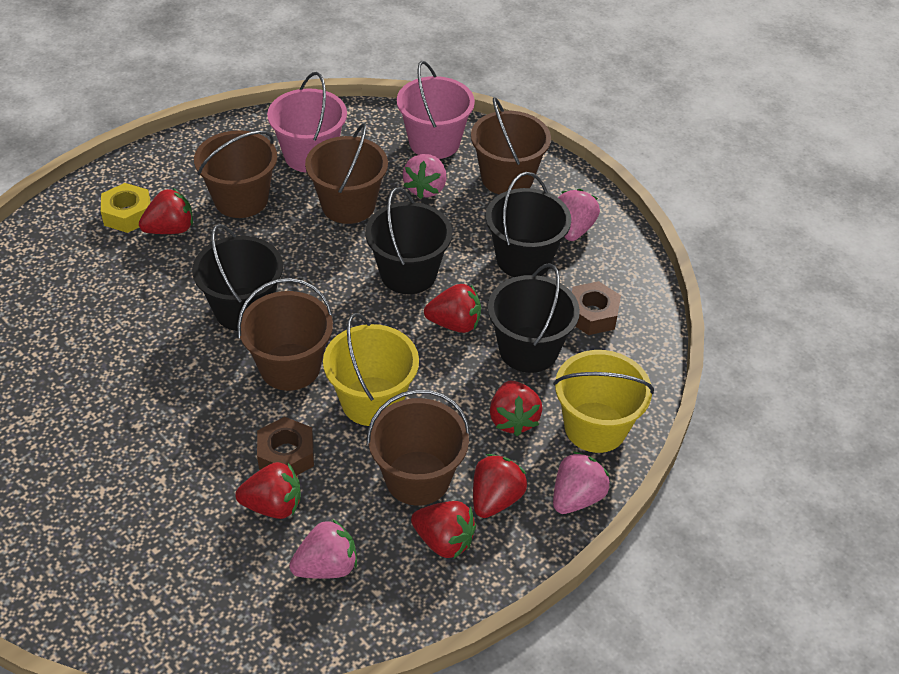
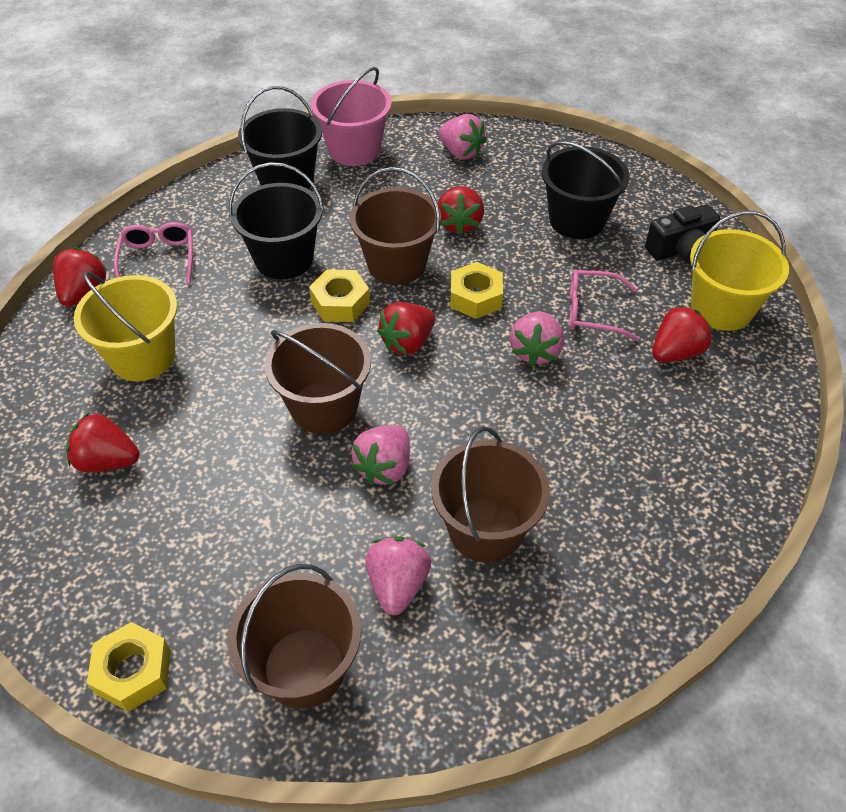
black bucket: [192,224,283,331] [365,187,452,294] [486,172,571,277] [488,263,580,373] = 4 -> [229,162,324,279] [238,86,322,189] [541,141,630,239] = 3
black camera: none = 0 -> [645,204,720,264] = 1
brown bucket: [194,130,277,218] [237,278,333,391] [305,123,388,224] [366,389,470,506] [471,97,551,195] = 5 -> [228,564,361,709] [265,323,371,434] [349,167,441,285] [431,427,550,563] = 4
brown nut: [257,417,314,475] [572,281,621,335] = 2 -> none = 0
pink bucket: [267,72,347,173] [397,61,475,159] = 2 -> [311,67,392,166] = 1
pink glasses: none = 0 -> [114,222,193,284] [569,269,639,341] = 2
red strawberry: [139,188,193,234] [235,462,301,519] [411,501,476,559] [424,284,481,333] [473,454,527,518] [490,381,542,436] = 6 -> [53,247,108,307] [66,413,139,473] [377,302,435,355] [438,186,484,236] [652,305,713,363] = 5
yellow nut: [101,183,151,233] = 1 -> [87,622,171,712] [309,269,370,322] [450,262,503,319] = 3

